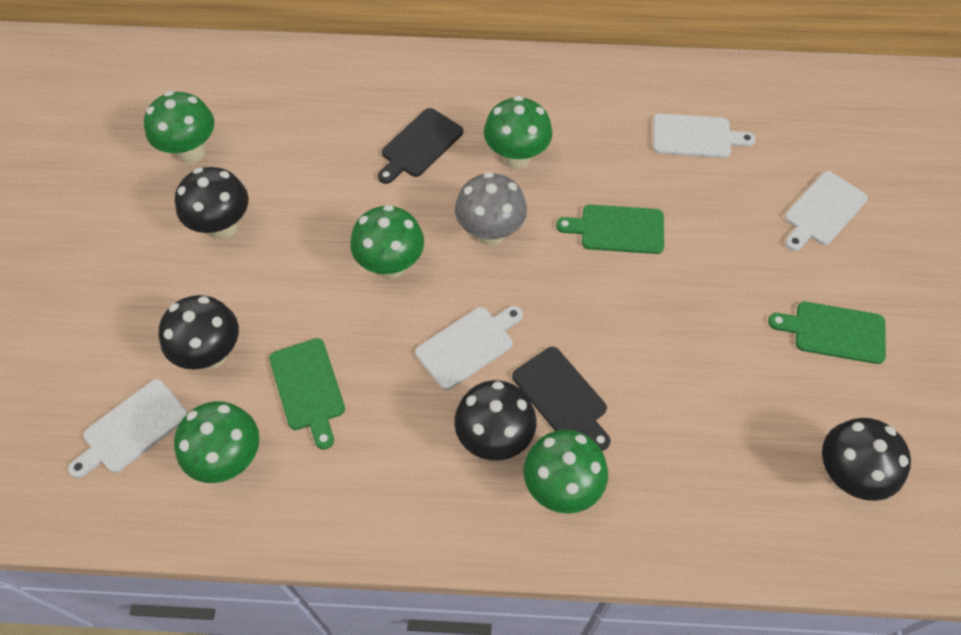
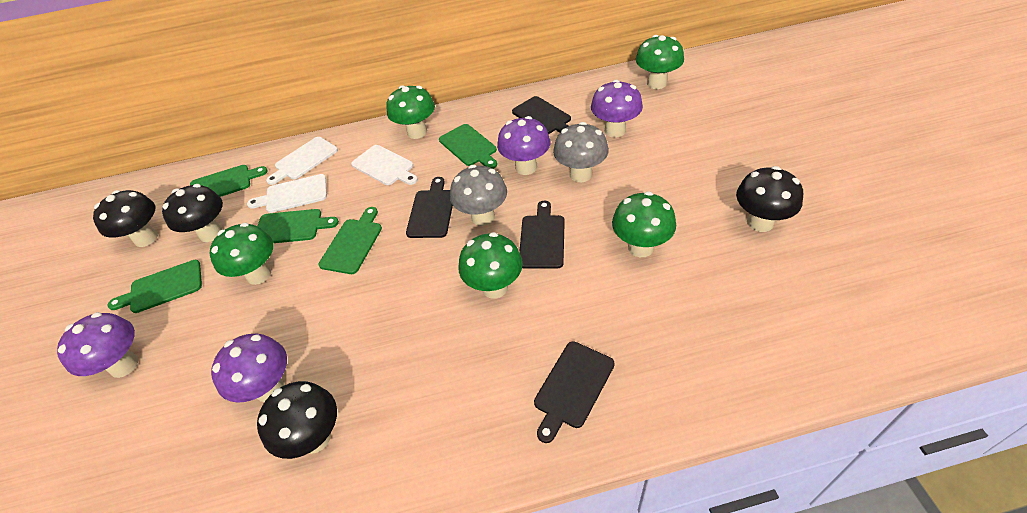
black cutting board: [378,108,463,184] [512,347,611,451] = 2 -> [406,177,453,238] [512,96,571,134] [519,201,565,269] [534,341,615,443] = 4
green cutting board: [269,338,345,450] [556,205,664,254] [768,302,886,364] = 3 -> [108,260,202,313] [190,165,268,197] [258,209,339,243] [319,207,382,274] [439,124,497,169] = 5
grey mushroom: [455,172,527,246] = 1 -> [450,165,507,226] [553,122,609,182] = 2
purple mushroom: none = 0 -> [57,312,139,378] [211,333,287,403] [497,116,550,175] [591,80,643,138] = 4
white cutting board: [68,379,188,478] [415,306,523,390] [653,114,755,158] [785,171,868,251] = 4 -> [247,174,327,213] [266,137,338,185] [351,145,418,185] = 3

